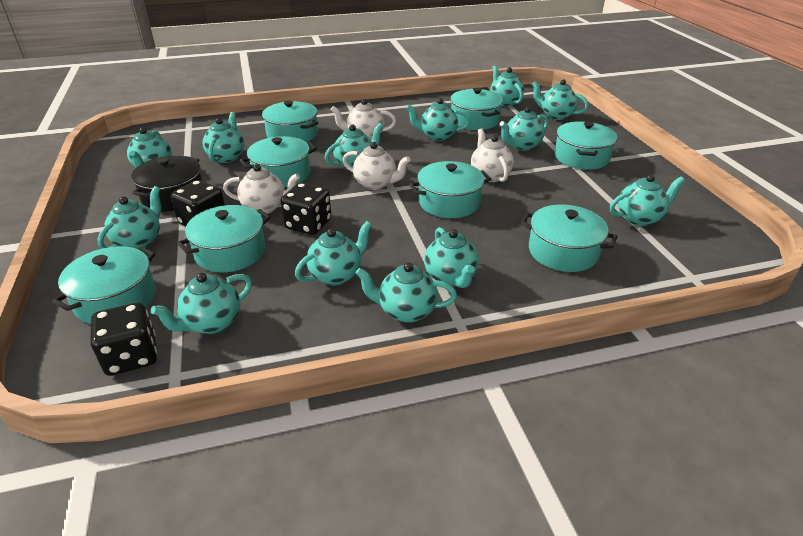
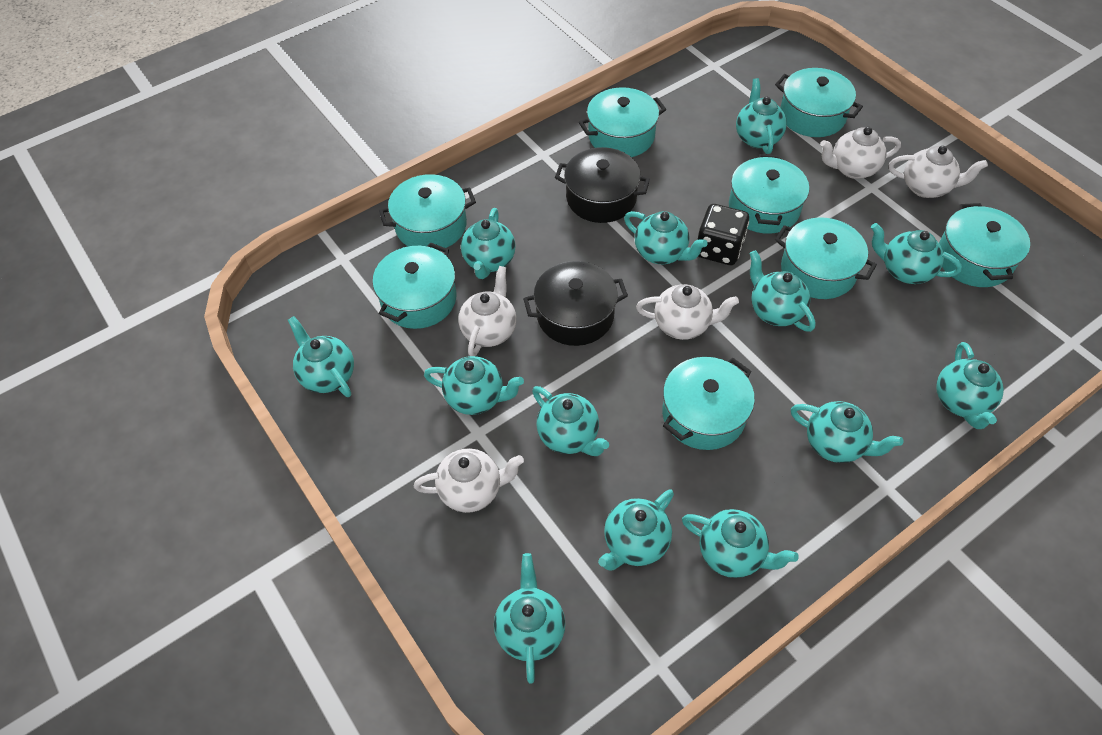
black dice: [90,303,157,376] [171,180,225,227] [281,183,332,235] = 3 -> [698,204,749,265] = 1
black pot: [131,156,202,211] = 1 -> [523,261,628,346] [555,147,650,223] = 2
white teapot: [223,164,300,215] [331,99,396,140] [343,142,410,190] [471,129,514,182] = 4 -> [414,448,524,513] [458,266,516,356] [636,284,739,340] [820,127,901,179] [889,146,988,198] = 5

